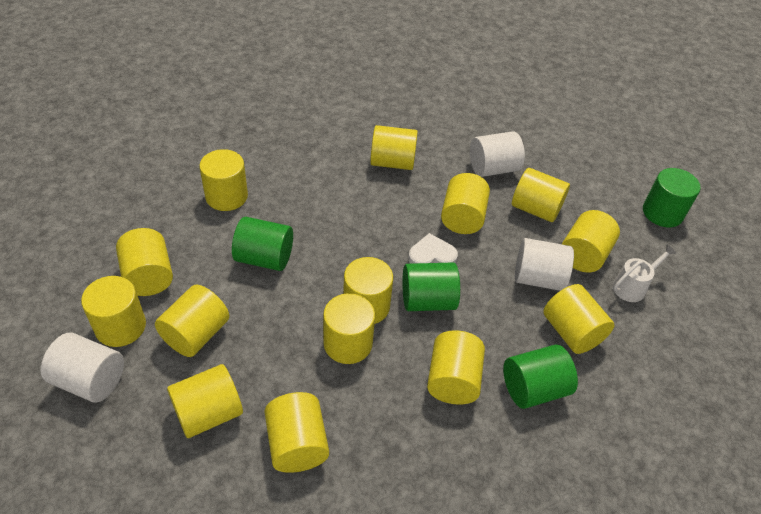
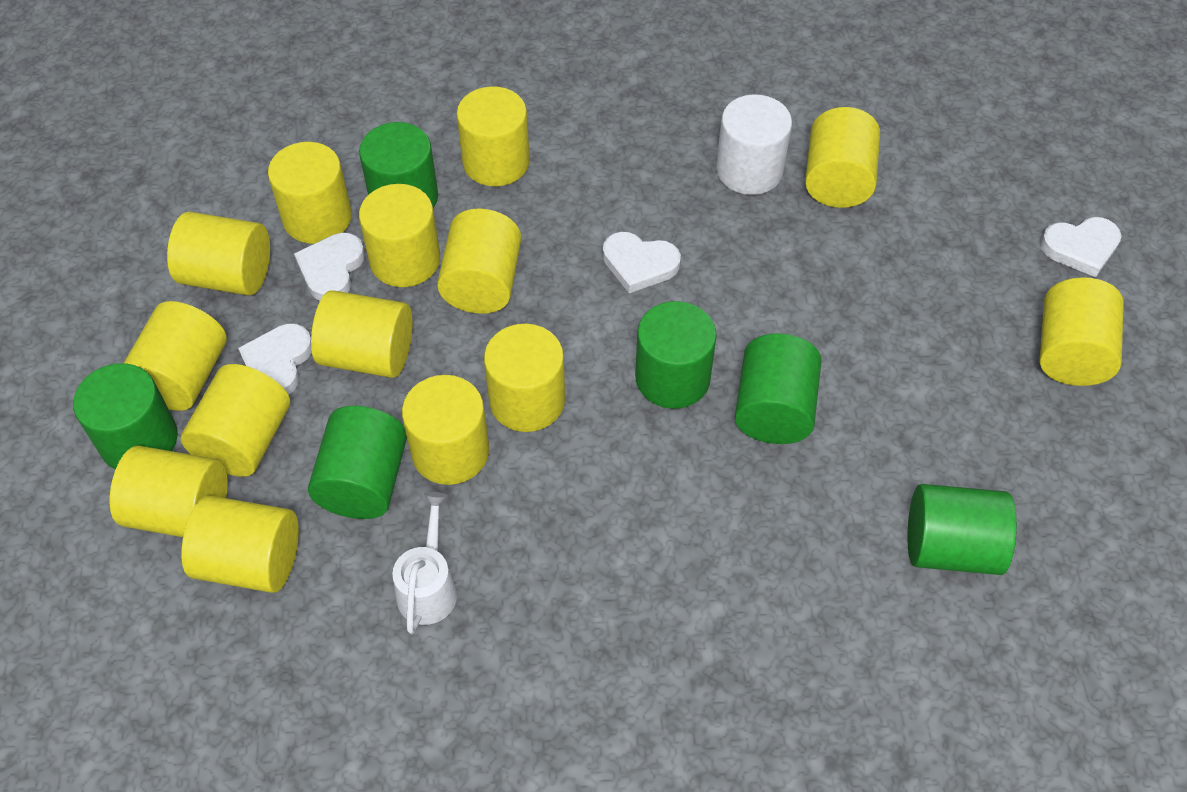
green cylinder: [232,217,293,271] [402,262,460,311] [503,344,578,409] [643,168,701,228] = 4 -> [73,363,178,469] [308,406,407,519] [359,122,438,208] [635,301,717,409] [735,334,821,444] [907,484,1017,575] = 6
white cylinder: [41,333,124,403] [470,131,525,177] [515,238,574,291] = 3 -> [716,94,792,195] = 1
white heart: [408,233,458,264] = 1 -> [238,323,312,395] [294,233,365,301] [603,232,681,293] [1040,217,1121,277] = 4

